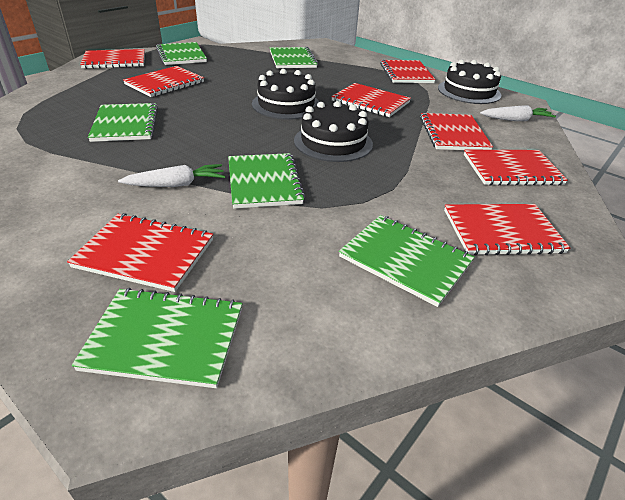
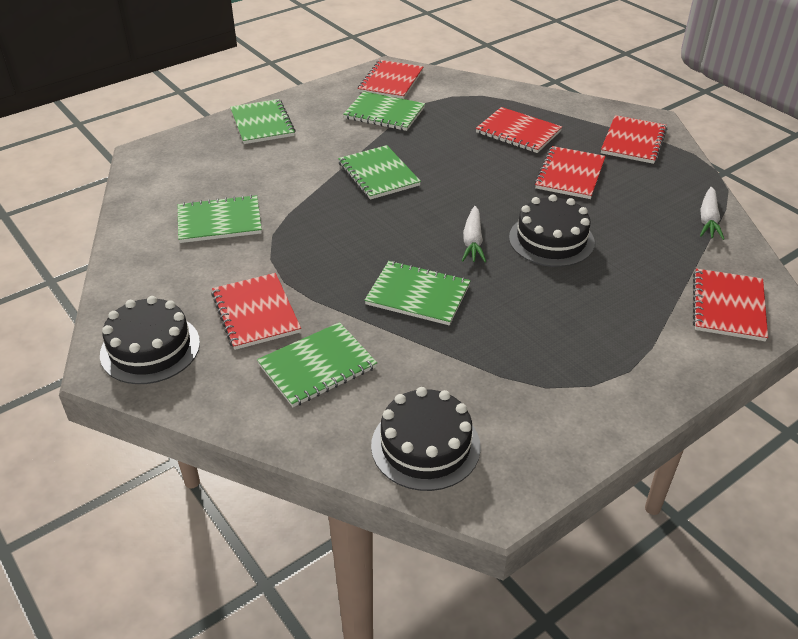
red notebook: [67,213,213,292] [80,49,145,69] [123,66,204,97] [331,83,411,117] [380,60,436,83] [420,113,493,150] [444,204,570,255] [464,150,568,186] = 8 -> [211,273,301,350] [358,60,423,99] [476,107,562,153] [534,146,606,199] [601,115,667,164] [693,269,768,341] = 6

